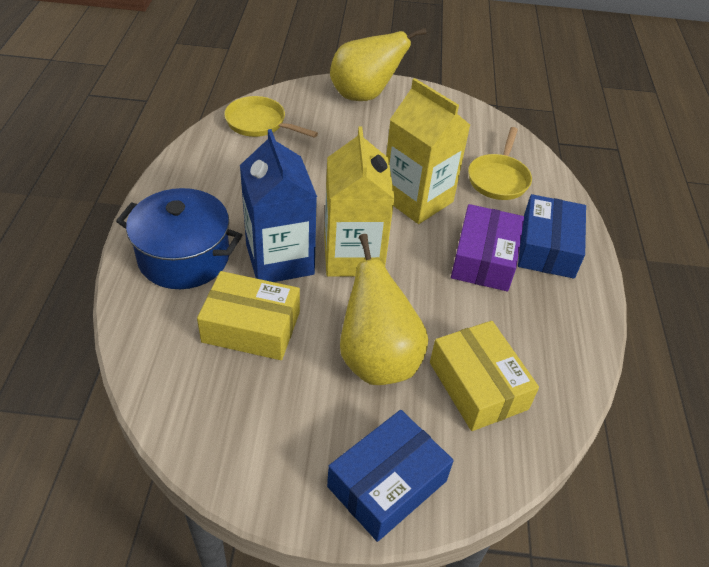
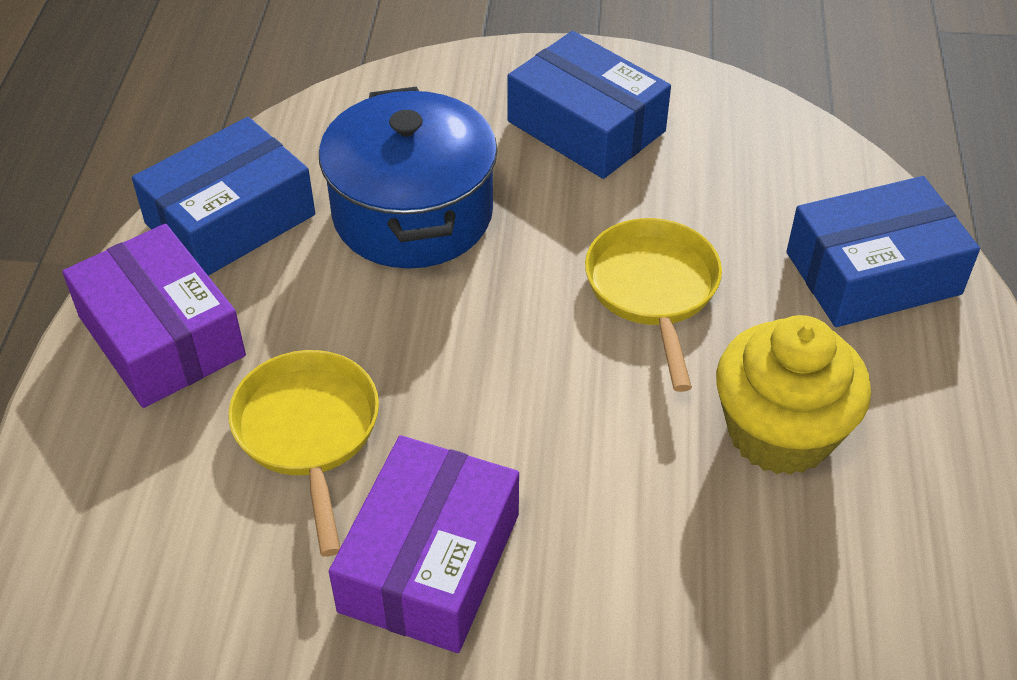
blue box: [327,410,454,542] [518,194,586,279] = 2 -> [132,117,315,276] [508,31,671,179] [787,176,980,327] = 3
blue carton: [240,129,317,282] = 1 -> none = 0
purple box: [451,204,524,291] = 1 -> [62,224,246,408] [329,435,519,653] = 2
yellow box: [197,271,300,360] [430,321,539,431] = 2 -> none = 0
yellow carton: [324,127,395,277] [386,78,470,224] = 2 -> none = 0
yellow cupcake: none = 0 -> [716,315,871,475] = 1
yellow pear: [330,28,426,101] [340,234,428,385] = 2 -> none = 0

